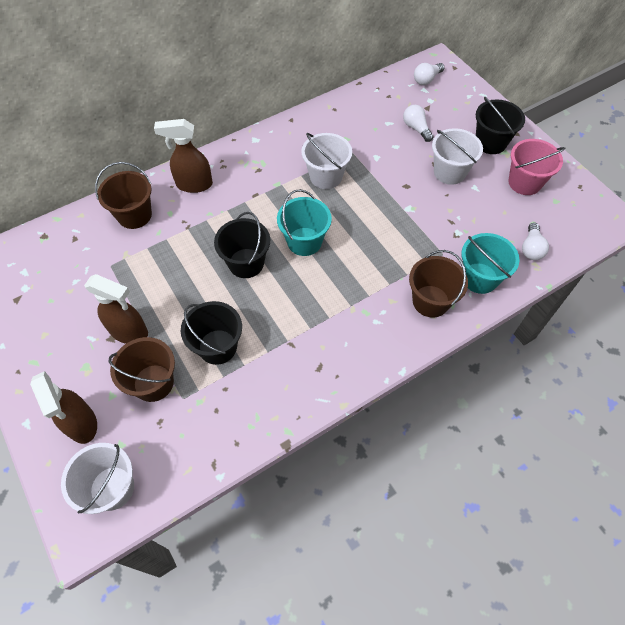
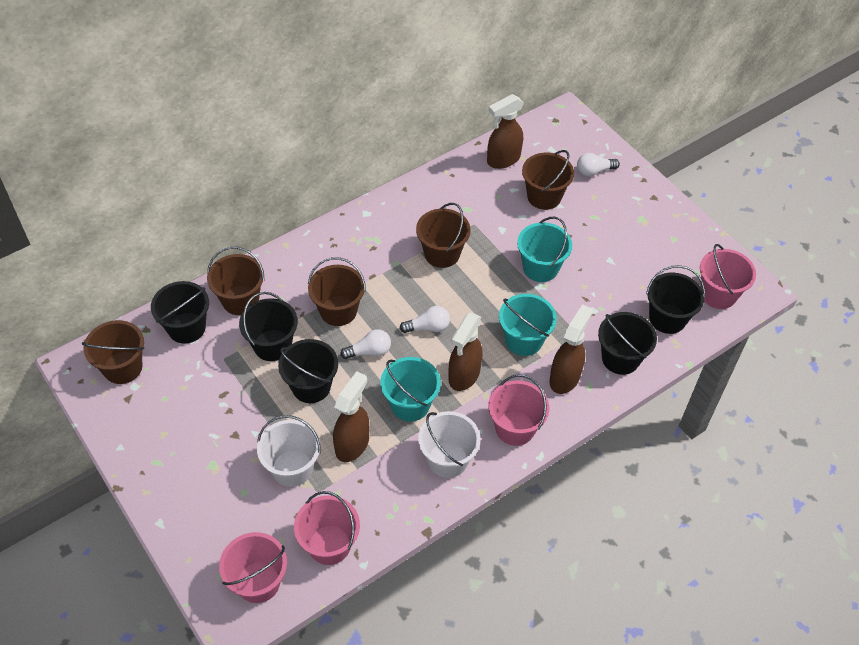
black bucket: [181,301,242,365] [214,212,270,278] [476,97,525,154] = 3 -> [151,281,209,344] [239,292,298,361] [278,339,338,403] [598,312,657,375] [646,265,705,334] = 5
brown bucket: [95,162,152,229] [109,337,175,402] [409,250,468,318] = 3 -> [82,320,144,384] [207,247,264,315] [308,257,366,326] [416,203,471,268] [522,150,574,210] = 5
brown spray bottle: [30,371,97,444] [84,274,148,344] [154,119,213,193] = 3 -> [333,371,369,462] [449,313,482,391] [487,94,524,169] [550,304,593,394] = 4
pink bucket: [508,139,566,195] = 1 -> [219,532,287,603] [294,491,360,565] [488,374,549,446] [700,244,756,309] = 4
turquoise bucket: [277,189,332,256] [461,233,520,294] = 2 -> [380,357,441,422] [499,294,557,356] [517,217,572,282] = 3
white bucket: [61,443,134,514] [301,133,352,189] [432,128,483,185] = 3 -> [257,415,321,487] [418,411,481,478] = 2

